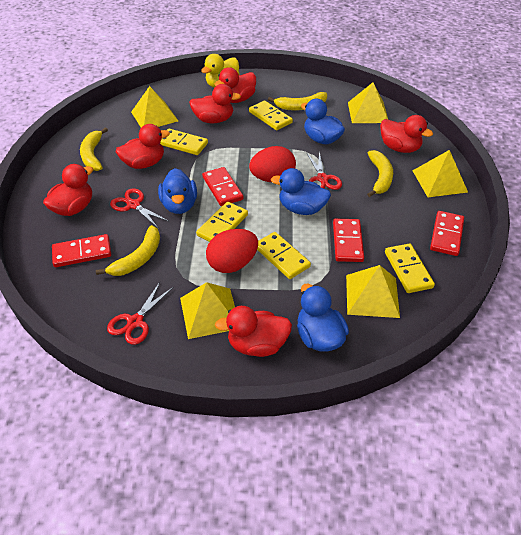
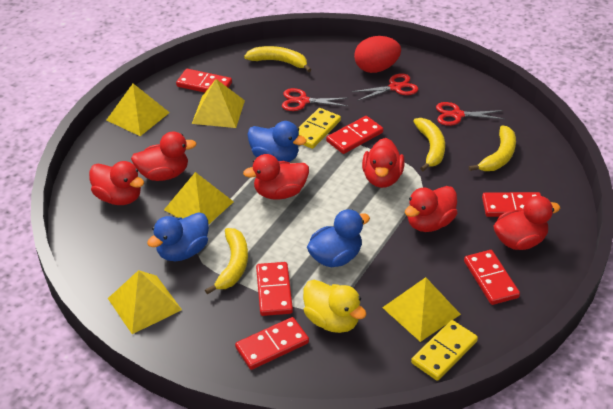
blue duck: [158,168,197,214] [271,168,331,215] [297,284,349,352] [301,99,345,144] = 4 -> [147,212,209,261] [247,121,307,162] [307,209,370,267] = 3
red domino: [52,234,111,267] [202,167,243,206] [333,219,364,262] [430,211,464,256] = 4 -> [176,69,232,93] [235,317,309,370] [256,262,293,316] [326,116,383,154] [464,250,520,305] [482,192,541,217] = 6
red egg: [206,229,258,273] [249,146,296,182] = 2 -> [354,36,401,73] = 1
yellow domino: [160,128,208,155] [196,202,248,242] [249,101,293,130] [257,232,311,279] [385,243,435,293] = 5 -> [299,108,341,149] [411,320,478,381] = 2

